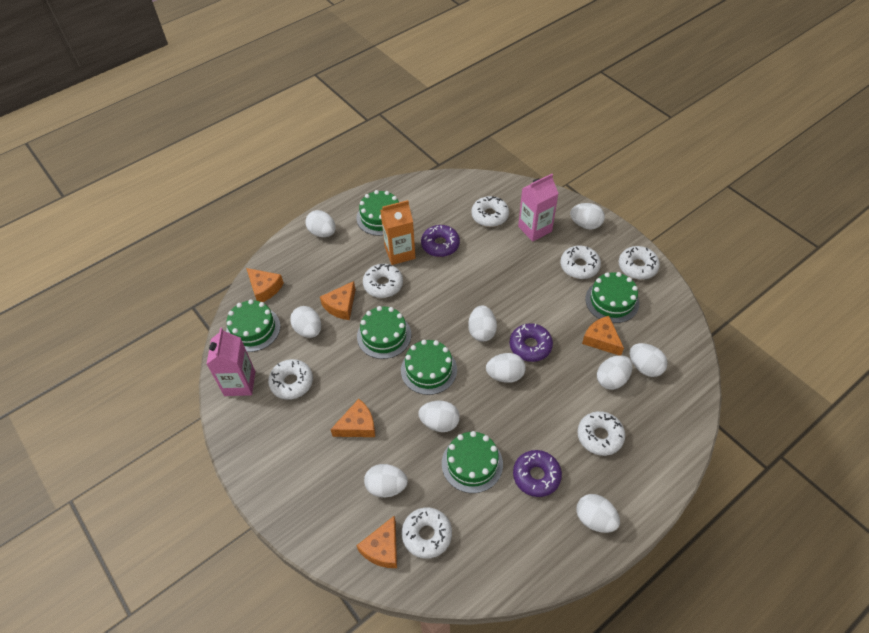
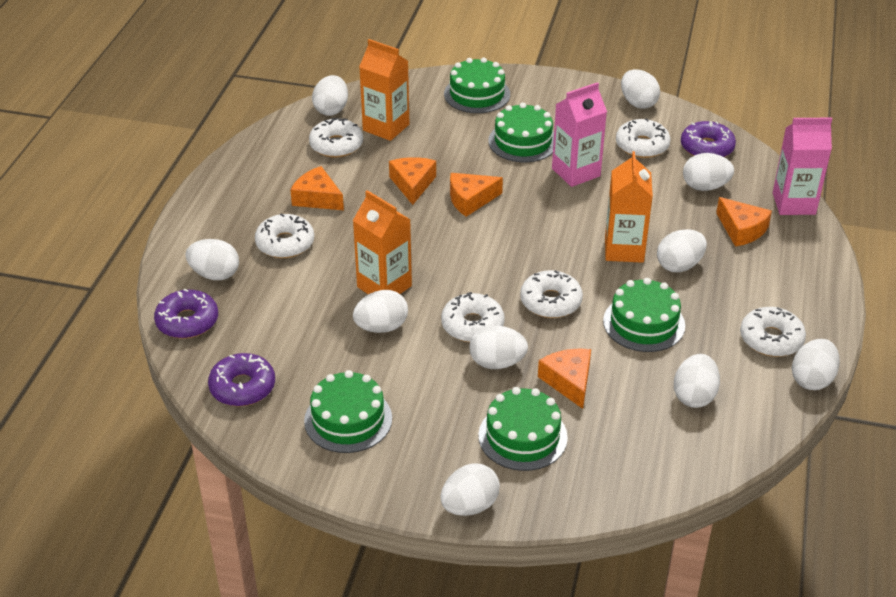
green cake: [226,299,280,352] [356,190,399,236] [357,306,411,359] [401,340,457,395] [442,431,503,493] [585,272,639,323] = 6 -> [304,370,392,453] [444,58,510,113] [478,387,568,471] [488,103,554,162] [603,278,685,352] = 5
orange carton: [380,200,416,265] = 1 -> [353,190,412,294] [359,39,409,141] [605,151,653,263] = 3
white donut: [268,359,313,400] [363,264,403,298] [402,508,452,559] [471,196,509,227] [560,246,601,279] [577,411,625,456] [619,246,660,280] = 7 -> [255,213,314,258] [309,118,363,158] [441,292,505,342] [520,270,583,318] [616,118,671,158] [740,307,806,357] = 6

